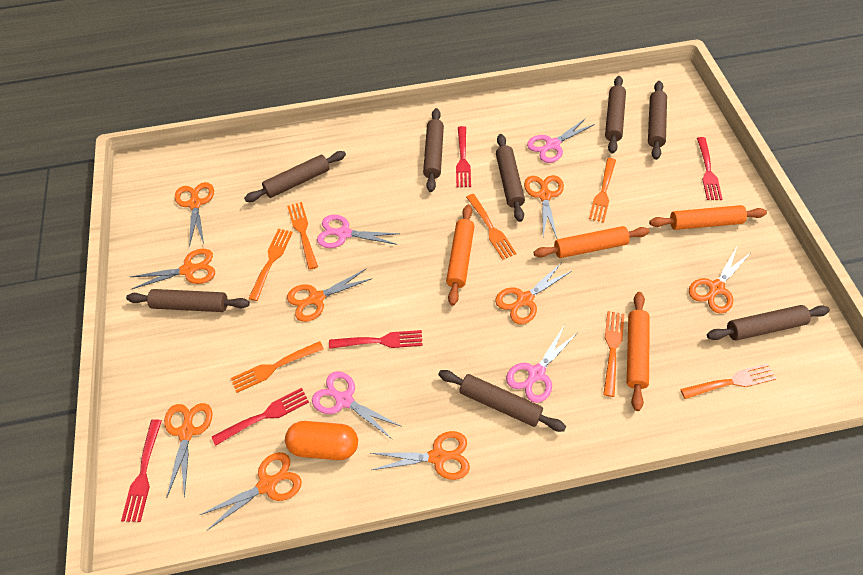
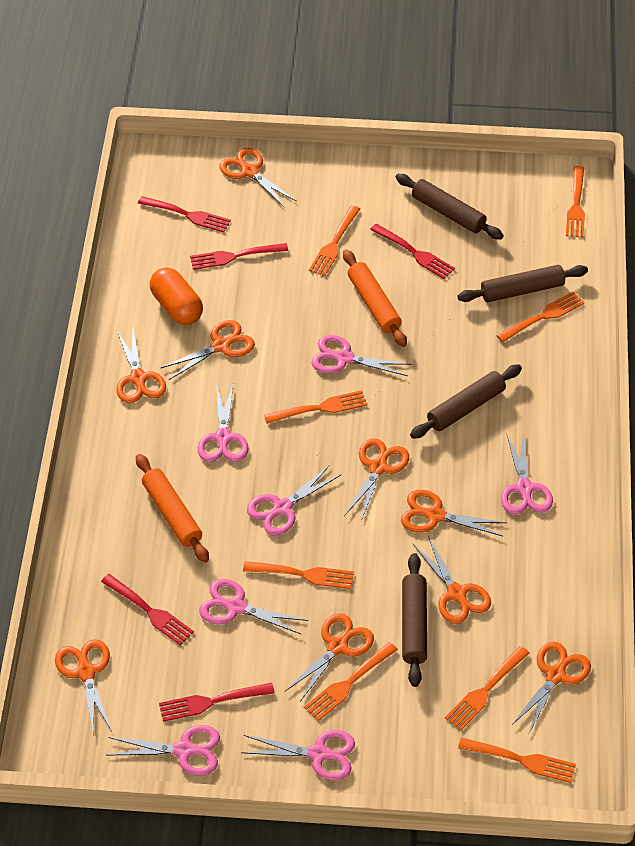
brown rolling pin: [126,289,250,312] [244,151,346,202] [423,108,444,192] [438,370,566,432] [496,134,525,222] [605,76,626,153] [648,81,667,160] [707,305,830,341] = 8 -> [396,174,504,239] [402,553,427,687] [410,364,522,439] [457,265,588,302] = 4
orange fork: [231,341,324,393] [248,229,293,301] [287,202,318,270] [466,194,516,260] [589,158,616,223] [603,311,624,397] [680,363,776,399] = 7 -> [243,561,354,589] [264,390,367,424] [304,642,398,721] [309,205,360,276] [445,646,529,730] [458,738,576,783] [496,292,584,343] [566,166,585,238] = 8
orange rolling pin: [446,205,474,306] [534,226,649,258] [627,292,650,411] [649,205,767,230] = 4 -> [136,454,209,563] [343,249,407,347] = 2
pink scissors: [312,371,402,439] [317,215,400,248] [506,326,577,403] [527,118,595,163] = 4 -> [106,725,220,776] [198,384,249,462] [199,579,308,635] [241,730,355,781] [247,465,342,535] [311,335,411,376] [501,432,553,514] = 7

